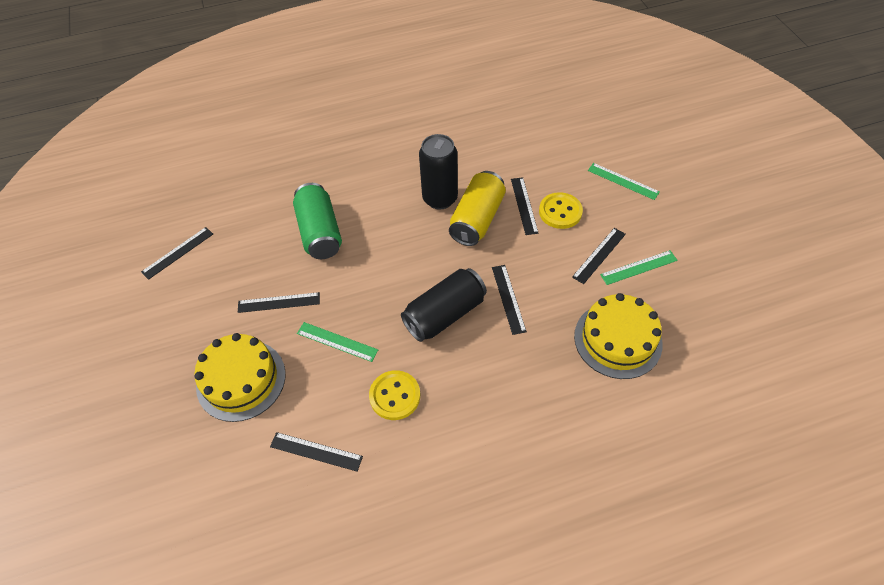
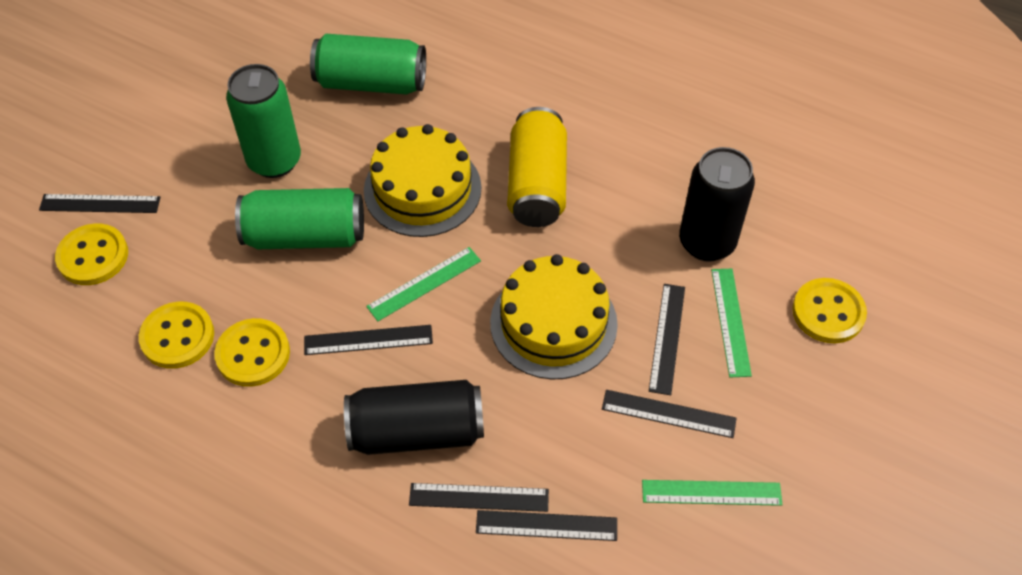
green can: [293,183,342,259] = 1 -> [226,64,301,178] [235,188,364,249] [310,34,426,95] = 3
yellow button: [369,370,420,420] [539,192,583,229] = 2 -> [55,223,128,285] [139,302,214,369] [214,318,290,387] [792,278,867,343] = 4

